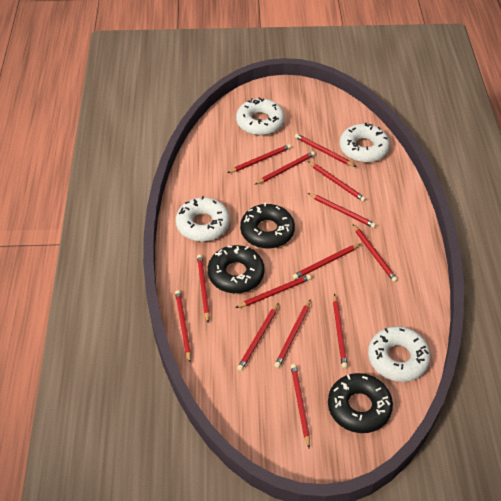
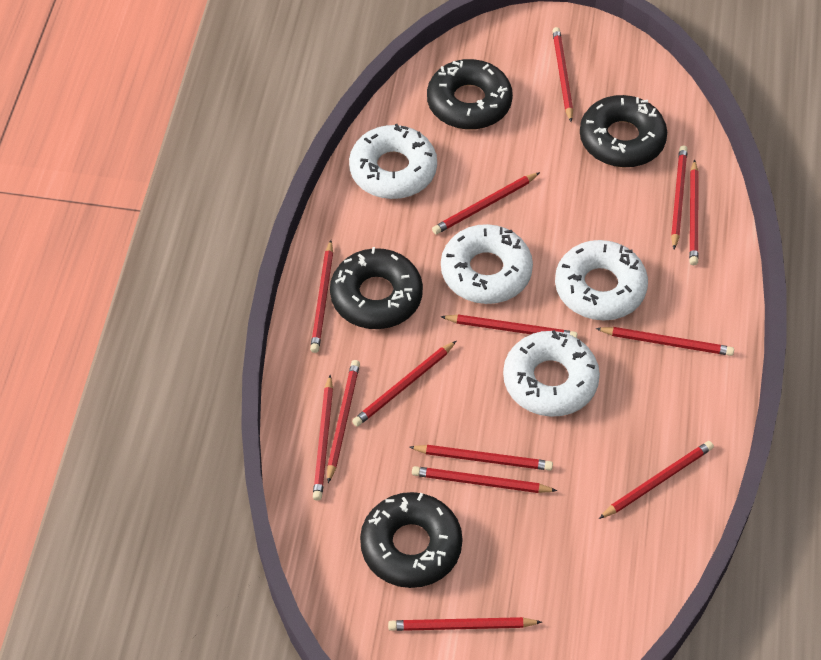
black donut: [208,245,265,293] [240,203,295,249] [328,373,393,433] = 3 -> [330,247,423,329] [360,492,463,588] [427,59,513,130] [580,95,667,167] = 4

